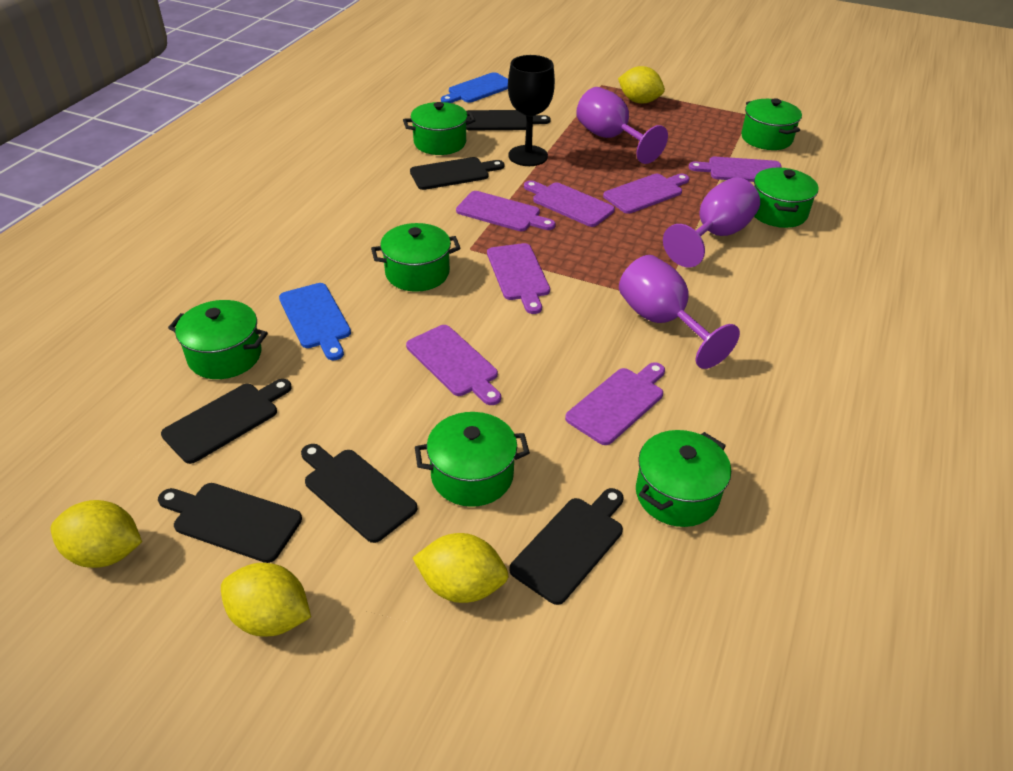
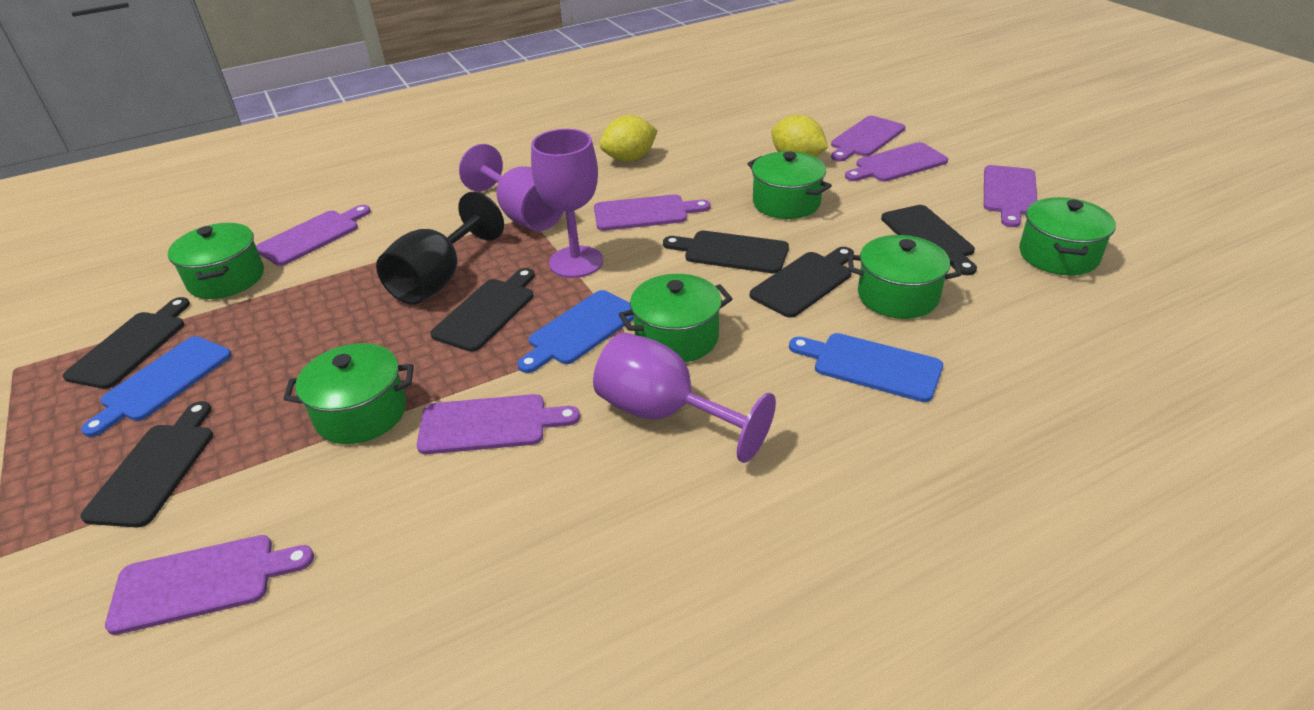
blue cutting board: [279,283,351,360] [441,72,508,103] = 2 -> [81,336,232,437] [517,290,634,373] [789,333,943,402] = 3
green pot: [168,300,268,379] [371,223,461,292] [403,102,476,155] [415,412,530,507] [636,430,731,527] [741,98,802,150] [754,168,818,228] = 7 -> [168,223,264,299] [283,343,414,444] [618,274,733,362] [747,151,832,219] [848,235,962,319] [1019,197,1116,275] = 6
yellow lemon: [51,500,142,568] [221,563,311,636] [413,533,508,603] [618,66,665,104] = 4 -> [600,115,658,162] [771,115,828,157] = 2

